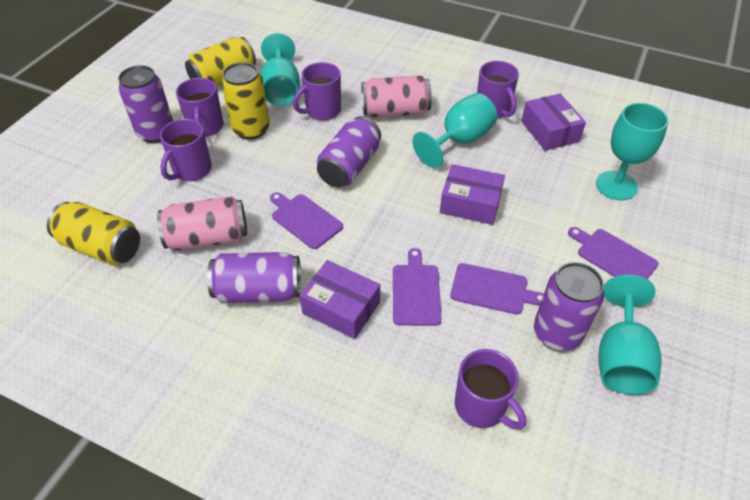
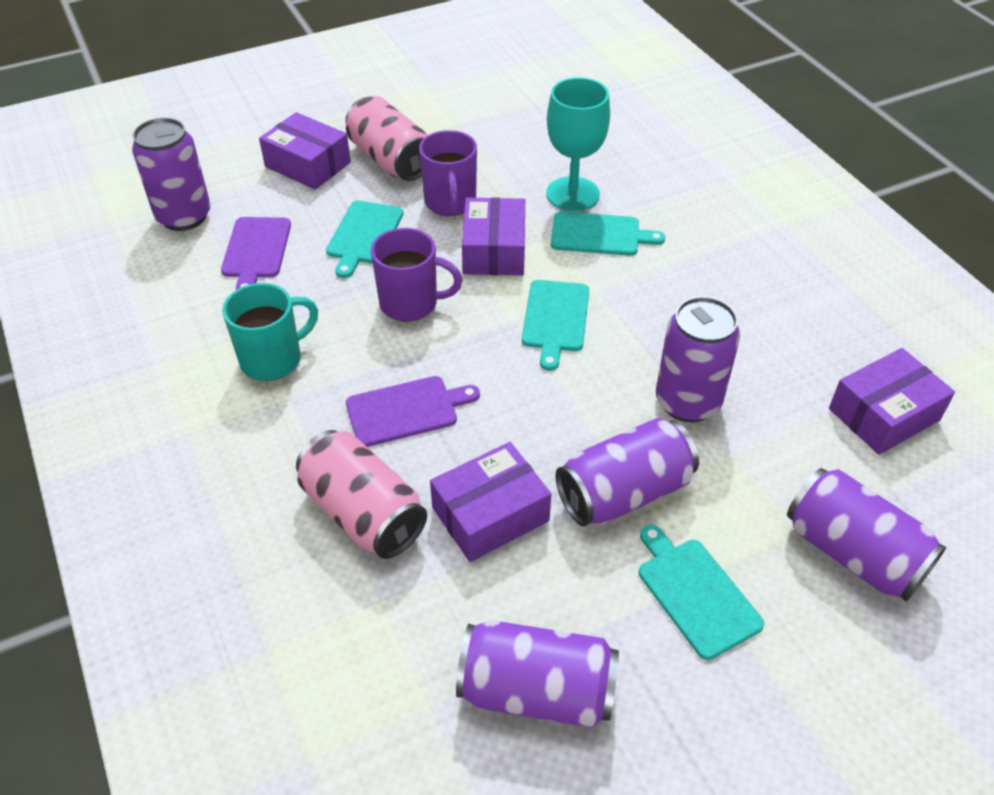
purple box: [299,260,380,339] [440,164,505,225] [521,94,586,151] = 3 -> [259,112,351,190] [430,442,551,562] [462,198,525,275] [829,348,955,455] = 4
purple can: [118,65,173,143] [207,252,301,303] [317,116,381,187] [534,262,604,351] = 4 -> [132,118,211,231] [456,620,619,728] [555,418,699,526] [656,296,740,422] [787,468,946,602] = 5
purple cutting board: [270,192,343,249] [393,248,441,326] [450,263,544,315] [568,227,659,279] = 4 -> [221,217,291,290] [346,376,480,447] = 2
purple mug: [160,119,212,181] [176,78,224,137] [293,62,341,120] [455,349,526,430] [477,61,519,119] = 5 -> [371,228,463,321] [419,130,477,216] = 2
turquoise cutting board: none = 0 -> [326,200,403,278] [522,280,589,371] [551,211,665,256] [639,525,764,660] = 4
turquoise goblet: [260,33,300,106] [412,93,497,168] [596,103,669,200] [598,275,662,395] = 4 -> [546,77,610,211] = 1
turquoise mug: none = 0 -> [222,283,318,381] = 1
yellow can: [47,202,140,265] [185,37,256,86] [221,62,270,140] = 3 -> none = 0

